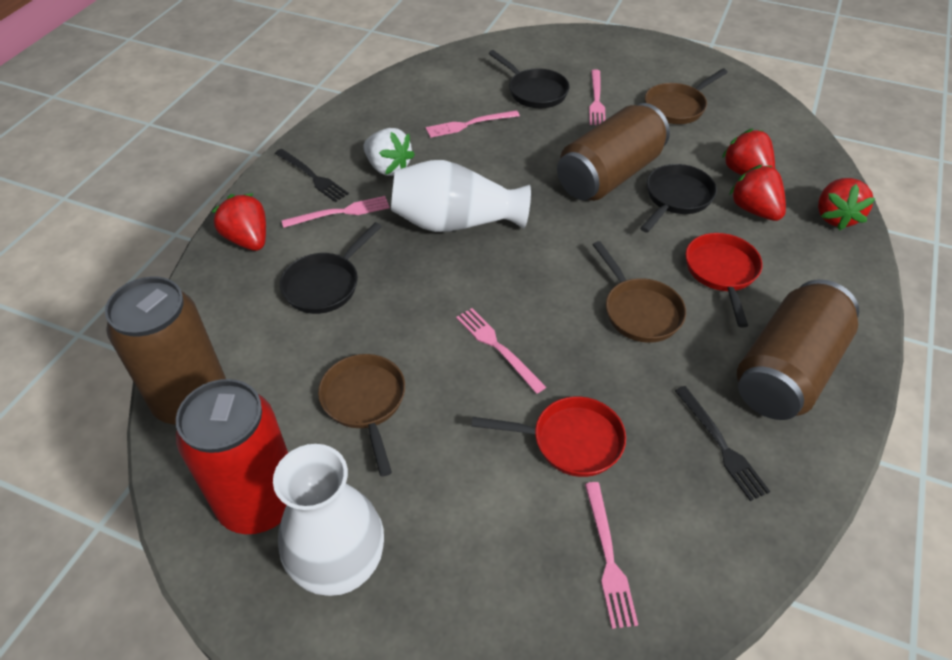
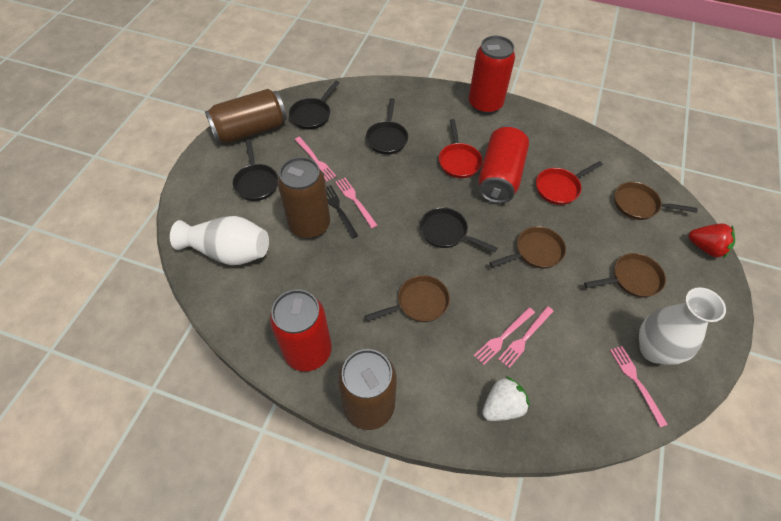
black fork: [275,149,349,202] [675,386,770,501] = 2 -> [326,185,358,239] = 1
black pan: [280,222,382,314] [488,50,570,108] [640,164,717,233] = 3 -> [233,139,278,201] [289,81,340,130] [366,98,408,155] [420,207,498,252] = 4
brown pan: [318,354,405,476] [593,241,686,343] [645,68,728,124] = 3 -> [365,275,450,322] [490,226,566,269] [584,253,666,298] [614,182,697,220] = 4
red can: [176,379,288,534] = 1 -> [270,290,332,371] [469,36,515,115] [478,125,529,203] = 3
red strawberry: [211,193,266,251] [722,128,775,175] [729,165,786,221] [818,178,876,231] = 4 -> [689,224,735,258] = 1

